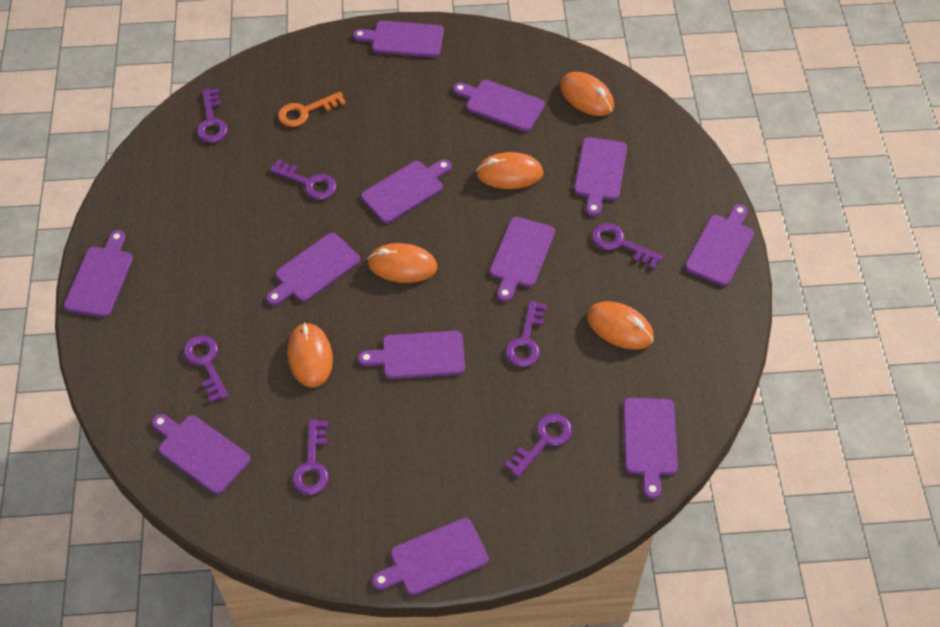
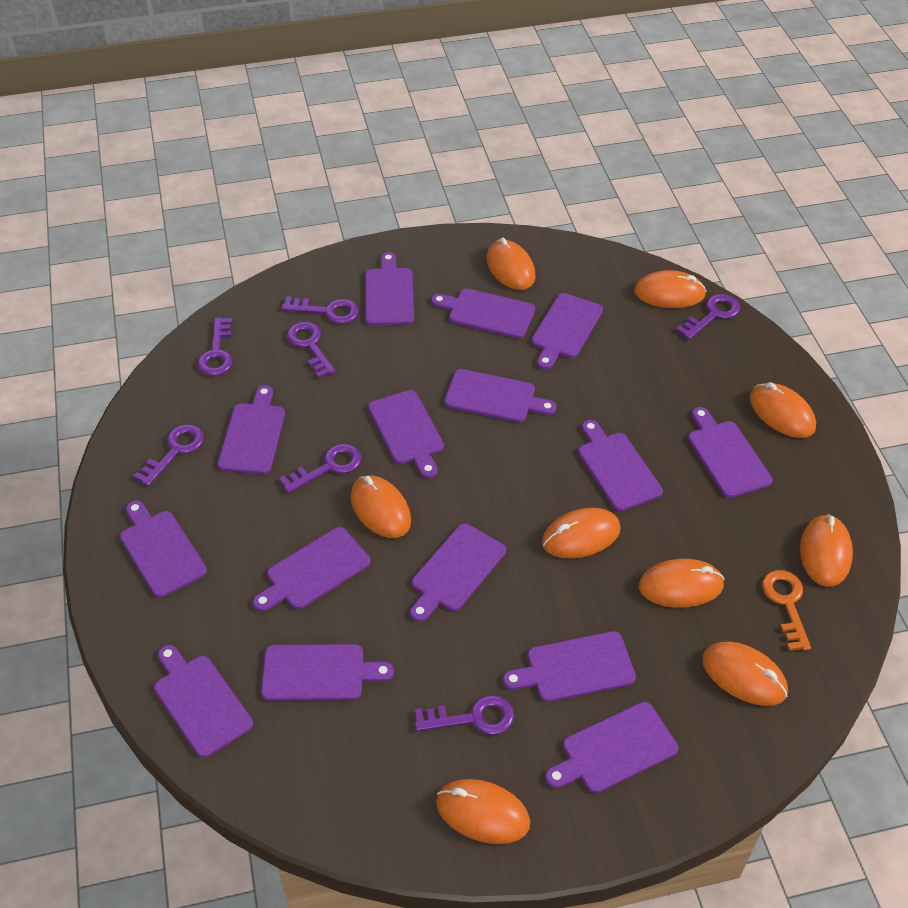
orange mouse: [287,322,333,387] [368,243,437,283] [476,152,543,189] [560,72,614,116] [587,301,654,350] = 5 -> [351,475,411,538] [436,779,530,844] [487,238,536,290] [542,508,621,559] [634,270,706,308] [639,559,725,608] [702,642,788,706] [750,382,816,438] [800,514,853,587] = 9
purple cutting board: [64,230,133,317] [152,414,250,494] [266,233,360,306] [353,21,444,58] [358,331,465,379] [361,159,452,223] [372,518,488,595] [453,80,545,132] [490,217,555,302] [574,137,627,216] [623,398,678,499] [685,204,754,286] = 12 -> [120,501,207,597] [154,645,253,758] [218,385,285,474] [253,527,371,612] [261,644,394,701] [365,252,414,326] [368,390,444,478] [410,523,506,622] [431,288,535,339] [444,369,556,423] [503,631,636,702] [531,293,603,370] [545,702,678,793] [578,420,663,511] [688,407,772,498] = 15

